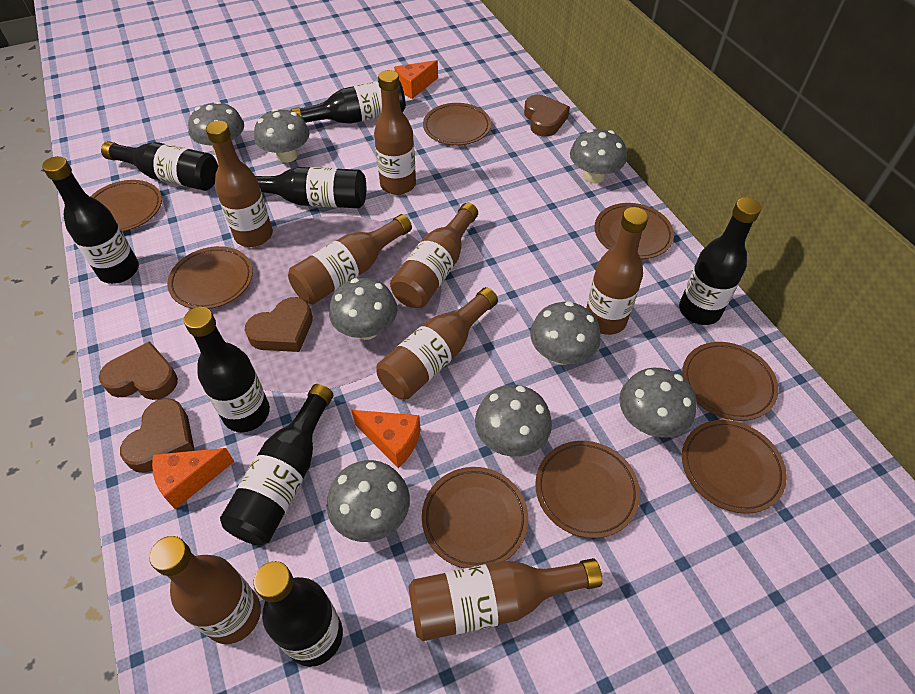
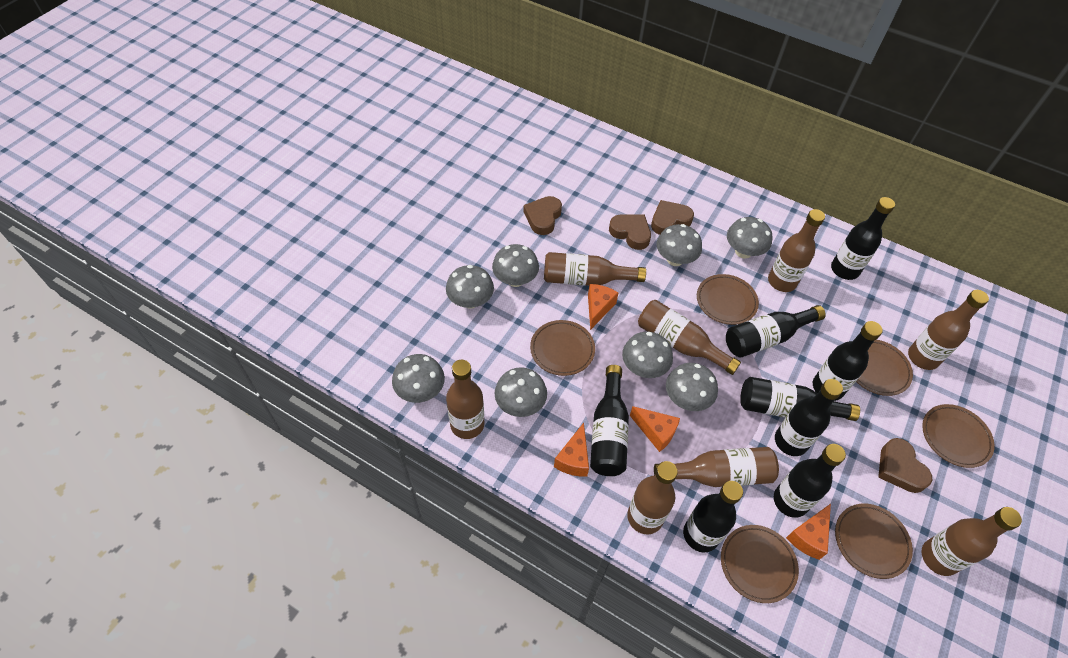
brown plate: [90,180,162,232] [167,246,253,309] [422,467,528,568] [423,103,491,145] [535,441,640,538] [594,203,674,259] [682,342,779,421] [682,420,787,514] = 8 -> [530,320,595,376] [697,274,759,325] [721,525,799,603] [835,504,913,579] [856,340,913,396] [922,404,995,468] = 6
orange cheese: [152,448,234,509] [351,410,421,468] [394,60,438,99] = 3 -> [554,423,589,477] [588,284,618,330] [630,406,680,452] [786,504,831,560] = 4

